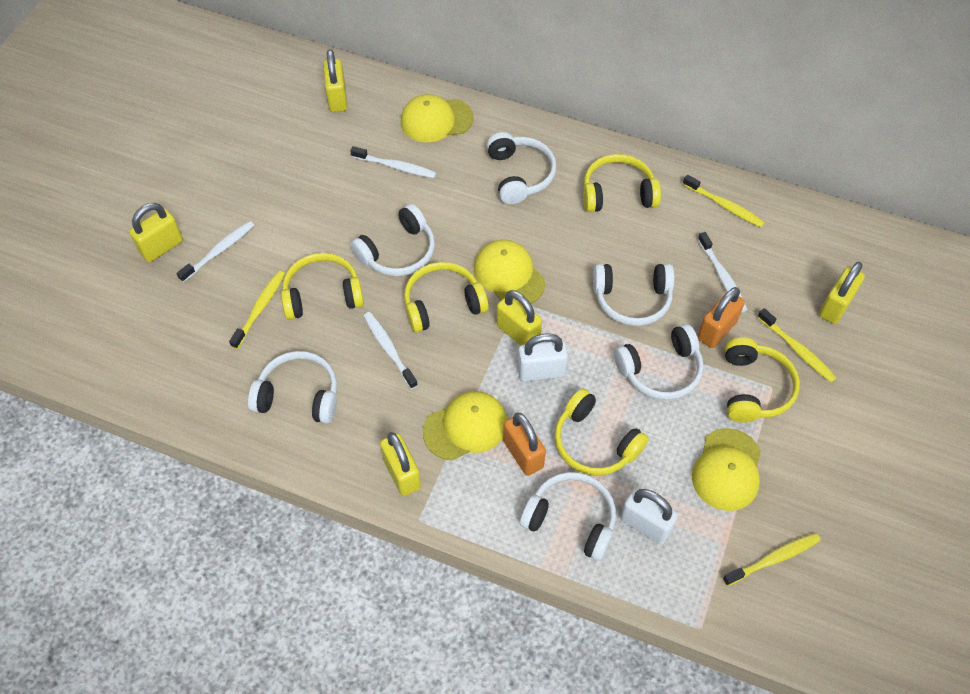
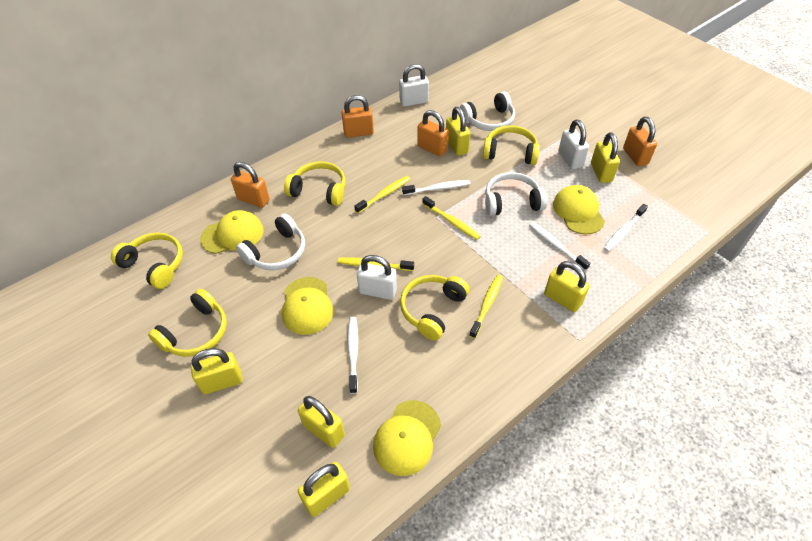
orange padlock: [503,413,546,476] [698,287,745,348] = 2 -> [231,162,270,208] [342,95,374,138] [417,110,449,157] [623,117,657,166] = 4
white headphones: [248,351,337,424] [351,204,435,276] [487,132,556,204] [520,472,616,561] [593,264,675,326] [614,324,703,400] = 6 -> [236,213,305,270] [460,92,515,131] [485,172,547,216] = 3
white padlock: [518,334,568,382] [620,488,678,545] = 2 -> [357,255,397,300] [399,64,429,107] [558,120,589,169] = 3
yellow padlock: [129,203,183,262] [323,49,347,112] [380,432,421,496] [497,290,542,346] [819,262,865,324] = 5 -> [191,348,243,394] [298,396,345,448] [298,462,350,517] [446,107,471,156] [544,261,590,312] [591,132,620,183] = 6

